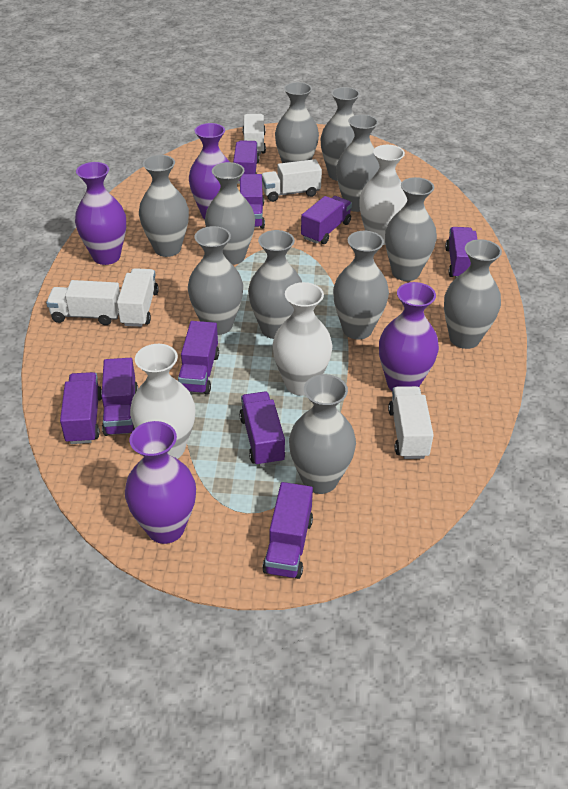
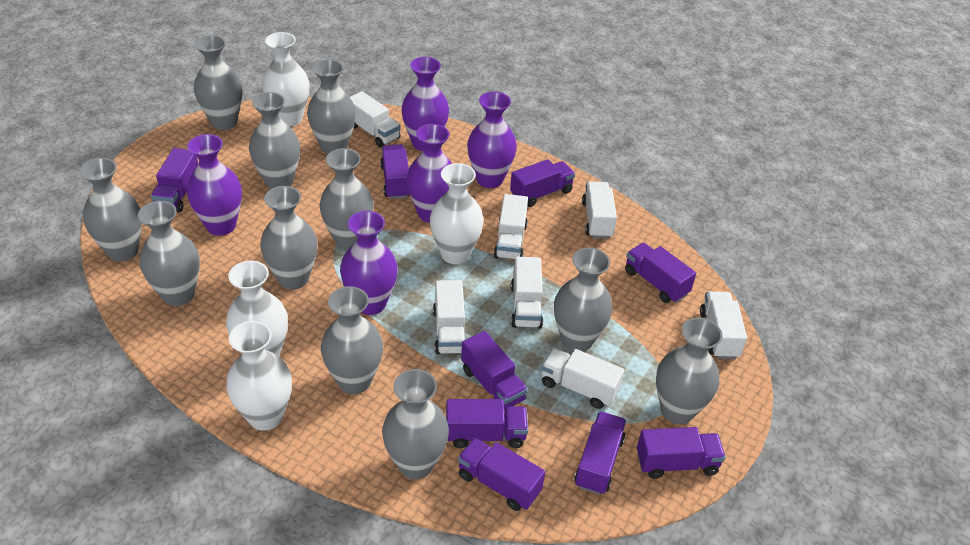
purple vase: [75,162,126,265] [125,421,196,544] [189,123,229,219] [379,282,439,391] = 4 -> [187,134,242,236] [340,211,398,315] [401,57,449,151] [406,124,452,223] [467,92,517,188] = 5
white truck: [46,280,120,325] [117,268,159,327] [243,114,266,154] [261,159,322,202] [388,386,434,459] = 5 -> [350,91,401,148] [433,280,465,355] [494,194,528,260] [511,257,543,329] [541,348,624,409] [582,182,617,239] [700,291,747,359] = 7
white vase: [130,344,195,459] [273,282,333,396] [359,145,407,245] = 3 -> [226,261,288,356] [226,321,292,431] [262,32,309,126] [430,163,484,264] = 4

